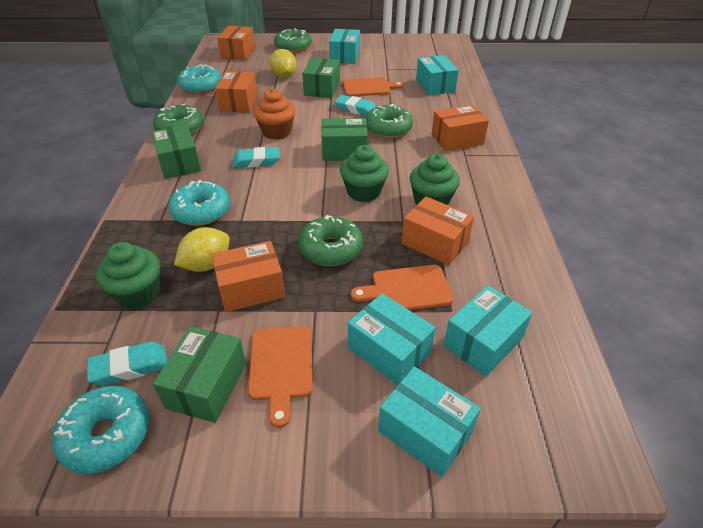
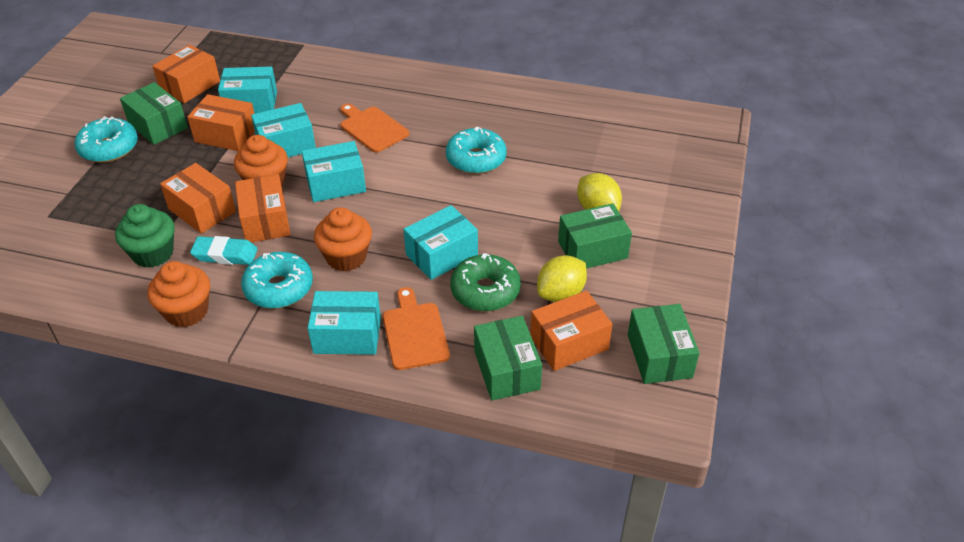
green cupcake: [96,242,160,309] [340,145,389,202] [409,154,460,205] = 3 -> [115,204,174,268] = 1
green donut: [153,104,203,135] [274,28,312,53] [298,215,363,266] [365,104,413,138] = 4 -> [450,253,521,311] = 1
orange cupcake: [253,88,296,140] = 1 -> [147,261,210,327] [234,135,288,186] [314,207,372,272] = 3
orange cutting board: [248,326,313,428] [343,77,404,97] [351,265,454,310] = 3 -> [340,104,409,153] [383,287,450,370] = 2
turquoise eraser: [87,342,167,386] [232,147,280,168] [334,95,376,116] = 3 -> [190,236,258,265] = 1

